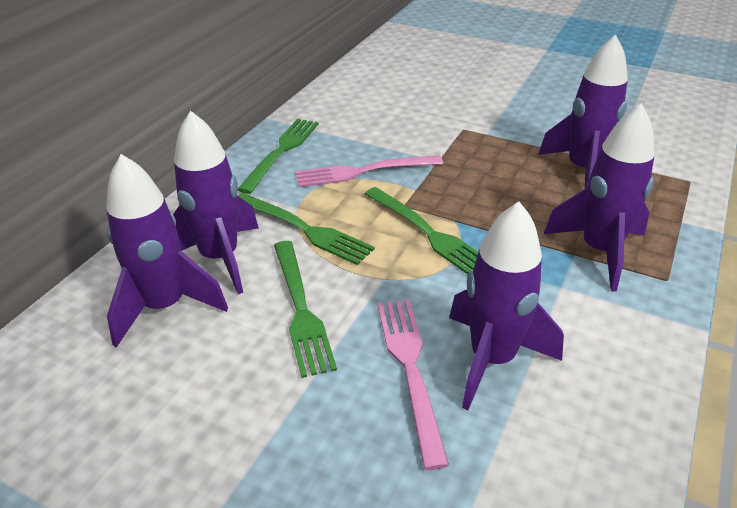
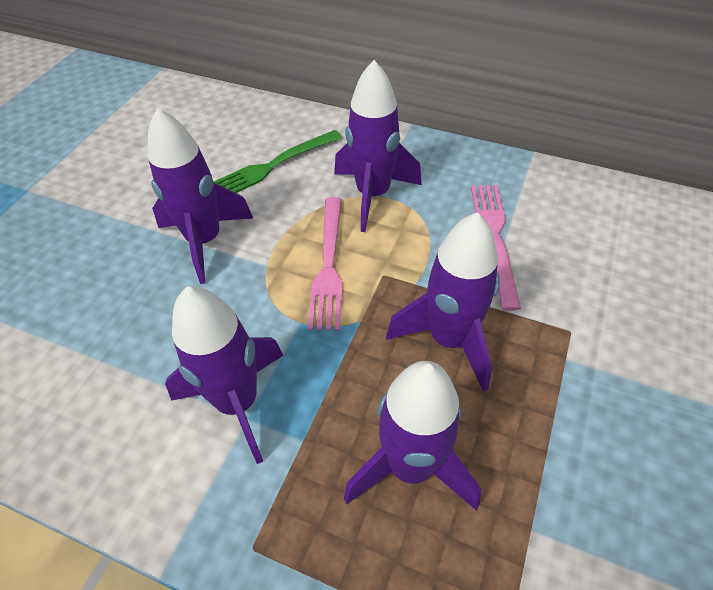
green fork: [238,119,319,194] [238,193,375,265] [274,241,337,378] [365,187,478,275] = 4 -> [214,130,342,193] = 1

